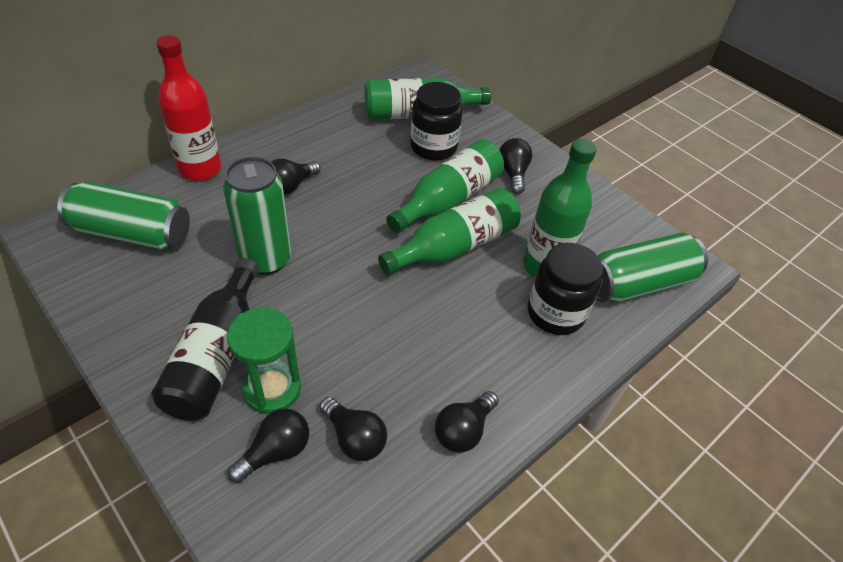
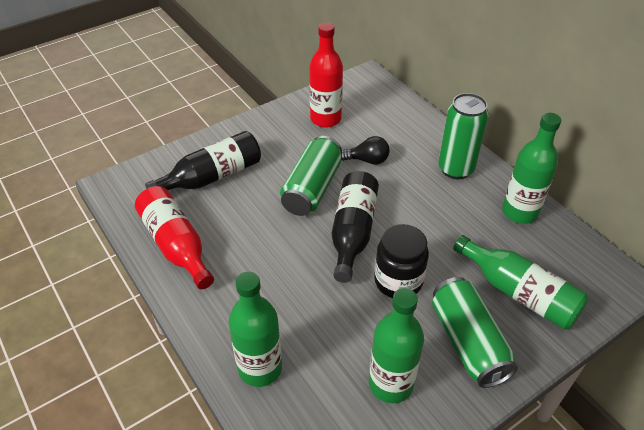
black bottle: [151,258,259,421] = 1 -> [145,131,261,190] [332,171,379,283] = 2
black jar: [410,82,463,161] [528,243,603,335] = 2 -> [374,224,429,298] = 1
black light bulb: [228,408,309,483] [271,158,321,195] [319,397,387,461] [435,391,499,453] [499,138,532,194] = 5 -> [341,136,390,165] = 1
green hourglass: [227,307,301,414] = 1 -> none = 0
red bottle: [156,35,221,181] = 1 -> [135,186,214,289] [309,23,343,128] = 2

